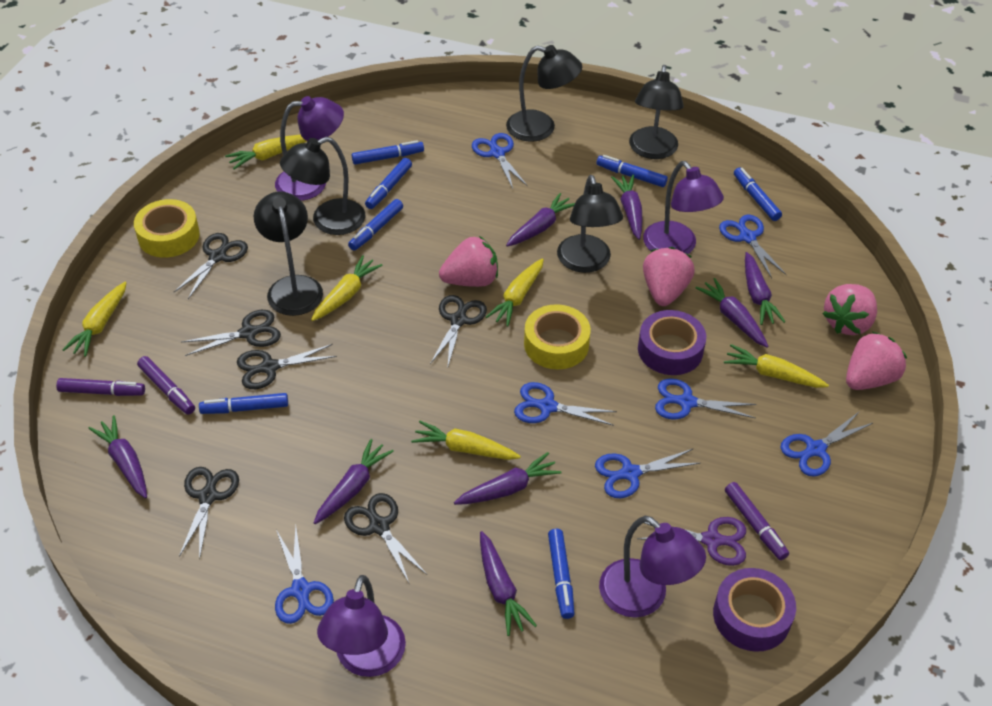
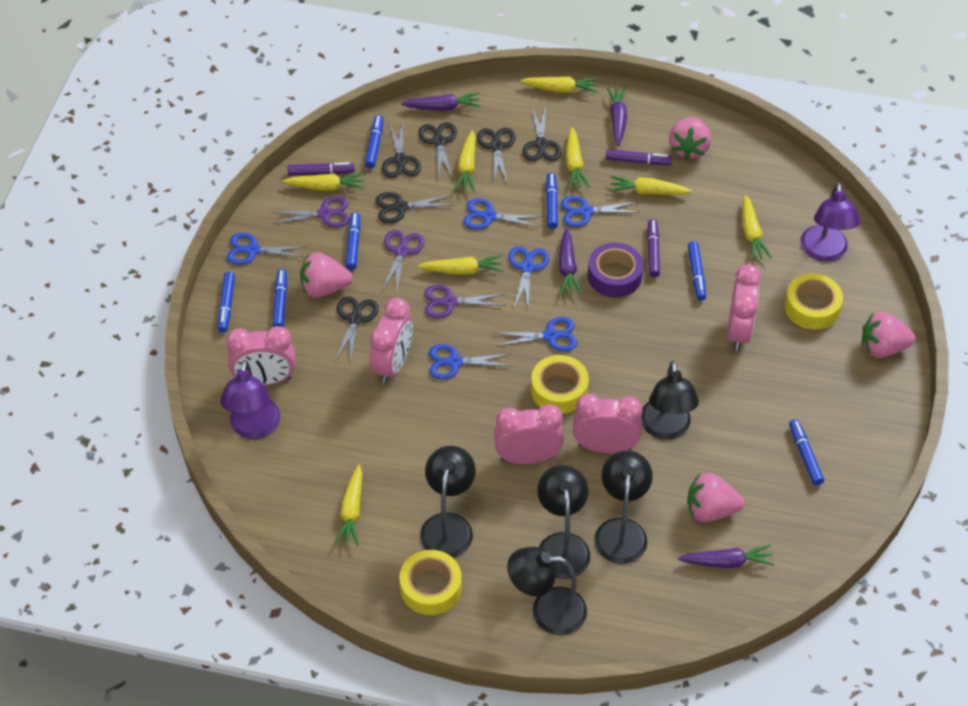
blue scissors: [275,526,334,624] [472,133,527,189] [514,382,617,426] [595,449,700,498] [655,378,756,419] [719,215,787,278] [780,411,873,477] = 7 -> [227,233,308,265] [429,344,512,379] [463,198,543,230] [495,317,577,351] [508,246,549,309] [561,196,640,227] = 6
pink clock: none = 0 -> [226,326,295,386] [370,298,413,384] [494,405,564,464] [573,394,643,453] [727,264,761,351] = 5
purple carrot: [88,415,147,498] [314,439,394,524] [454,452,562,505] [480,531,537,636] [506,193,575,247] [611,175,643,240] [696,278,768,347] [745,252,786,325] = 8 -> [401,92,481,111] [558,228,582,295] [606,87,627,146] [678,544,775,568] = 4
purple lamp: [275,96,344,201] [317,575,406,677] [599,516,706,618] [643,161,724,254] = 4 -> [220,360,281,439] [800,182,860,262] = 2
purple scissors: [637,517,746,566] = 1 -> [271,196,350,228] [382,230,425,291] [424,285,505,318] = 3
purple tape: [638,310,706,375] [713,568,796,652] = 2 -> [588,243,643,298] = 1
yellow carrot: [62,282,127,357] [225,135,307,169] [311,255,383,321] [411,421,521,460] [486,258,544,327] [724,344,829,388] = 6 -> [282,173,365,191] [334,465,362,546] [418,255,504,275] [454,130,476,192] [520,77,599,93] [566,127,590,189] [609,176,692,195] [742,195,772,260] = 8
yellow tape: [134,199,200,258] [524,304,591,370] = 2 -> [399,550,462,615] [531,355,589,414] [785,274,843,330] = 3

